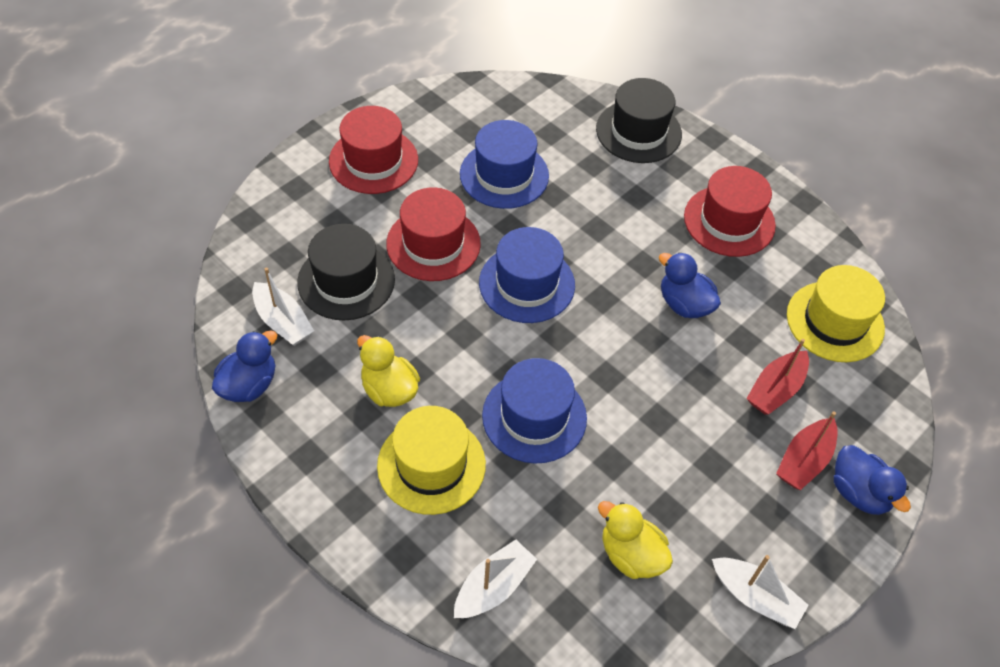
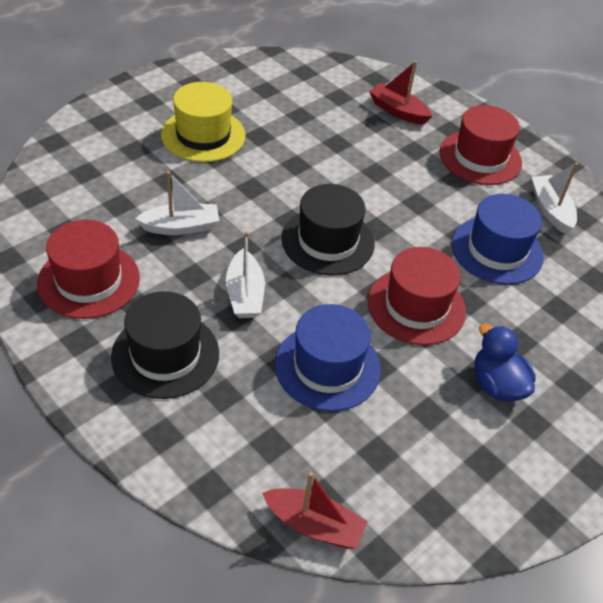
blue duck: [212,330,277,402] [659,252,721,318] [834,445,911,515] = 3 -> [475,324,535,402] = 1
blue hat: [460,120,549,209] [479,227,575,323] [482,358,587,464] = 3 -> [275,304,381,411] [451,194,544,285] = 2
yellow duck: [357,335,420,407] [598,501,673,579] = 2 -> none = 0
yellow hat: [377,406,486,515] [787,265,885,362] = 2 -> [161,82,246,162] = 1

